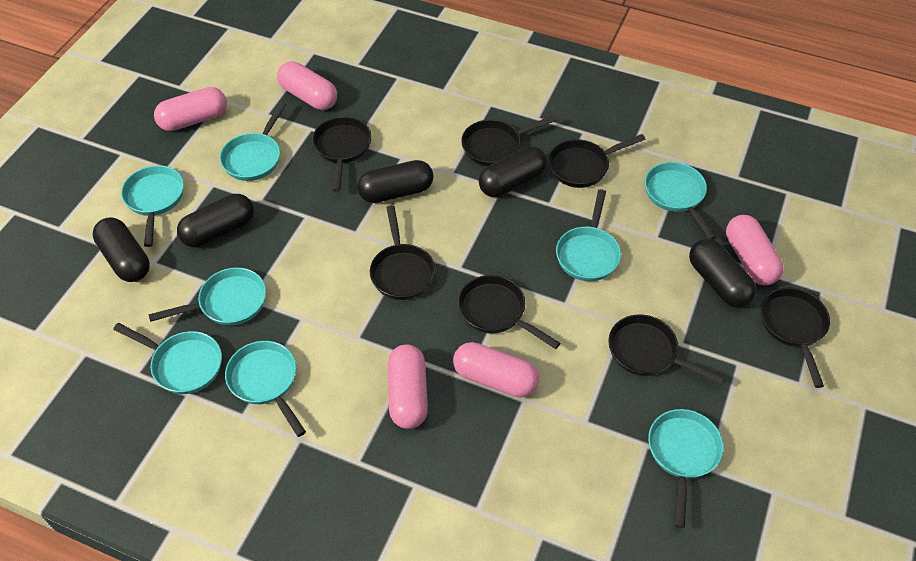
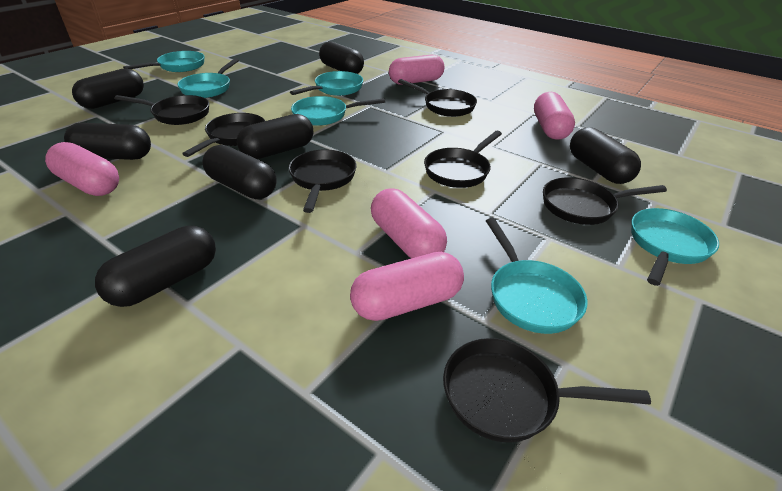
black capsule: [93,217,150,282] [177,194,254,247] [357,160,434,203] [479,146,547,197] [689,239,757,308] = 5 -> [64,122,151,160] [72,68,144,109] [95,226,216,307] [202,145,276,199] [237,114,313,159] [319,42,364,74] [570,127,641,184] = 7
turquoise pan: [113,323,222,394] [121,165,184,247] [148,267,266,325] [220,102,287,181] [225,341,306,437] [556,189,621,281] [645,162,717,240] [648,409,724,528] = 8 -> [123,51,204,72] [177,58,239,98] [290,71,363,96] [291,96,385,126] [486,218,587,334] [631,208,719,286] = 6

